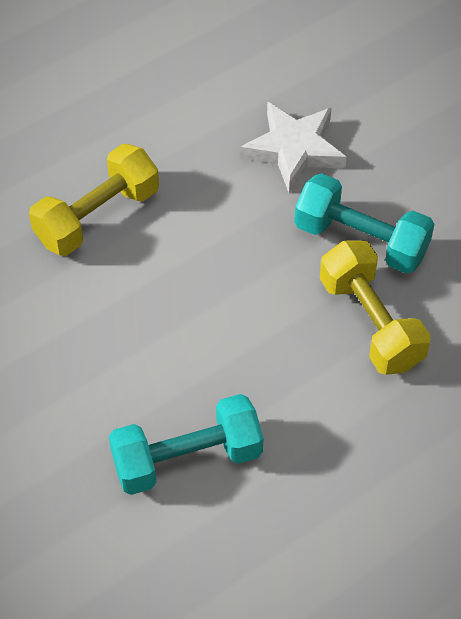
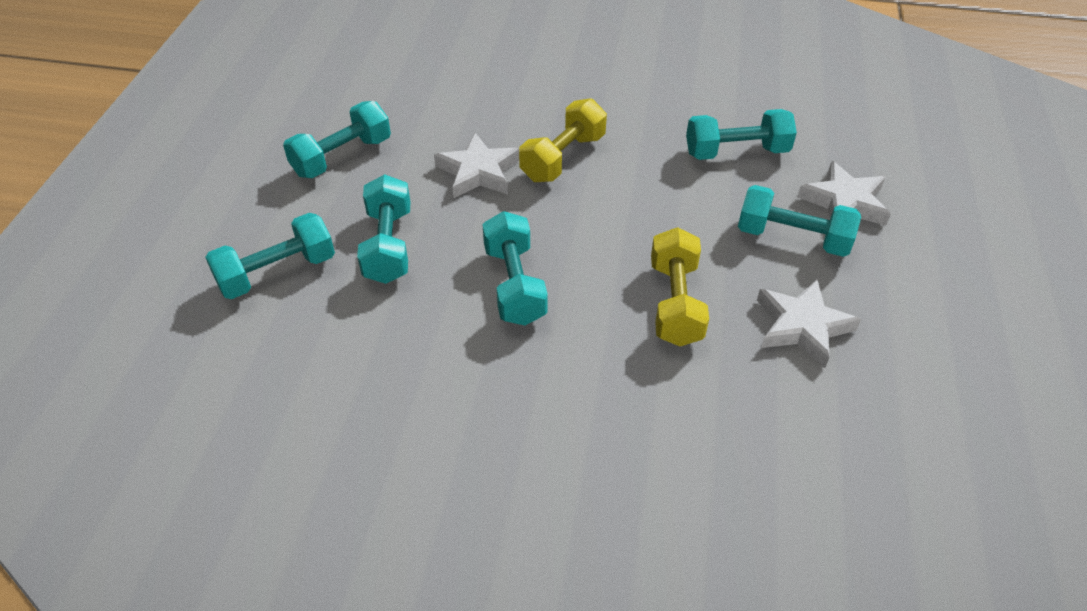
turquoise dumbbell: [109,394,264,495] [294,173,434,274] = 2 -> [205,213,335,299] [283,101,391,178] [357,175,410,284] [482,211,548,325] [686,109,797,160] [738,185,861,257] = 6
white star: [240,102,347,193] = 1 -> [434,133,519,198] [757,279,861,368] [798,161,891,225] = 3

